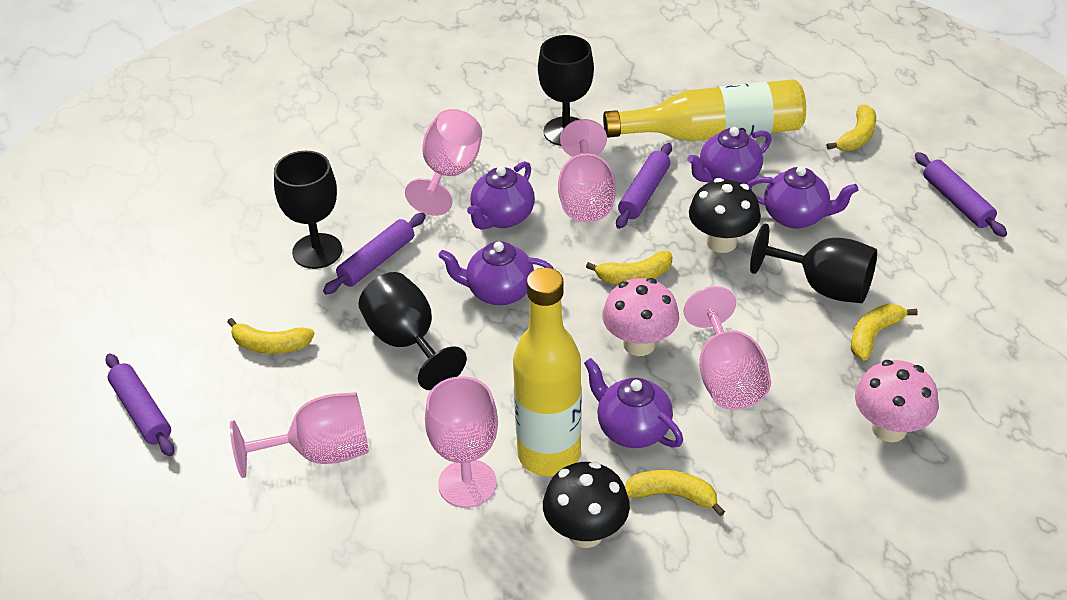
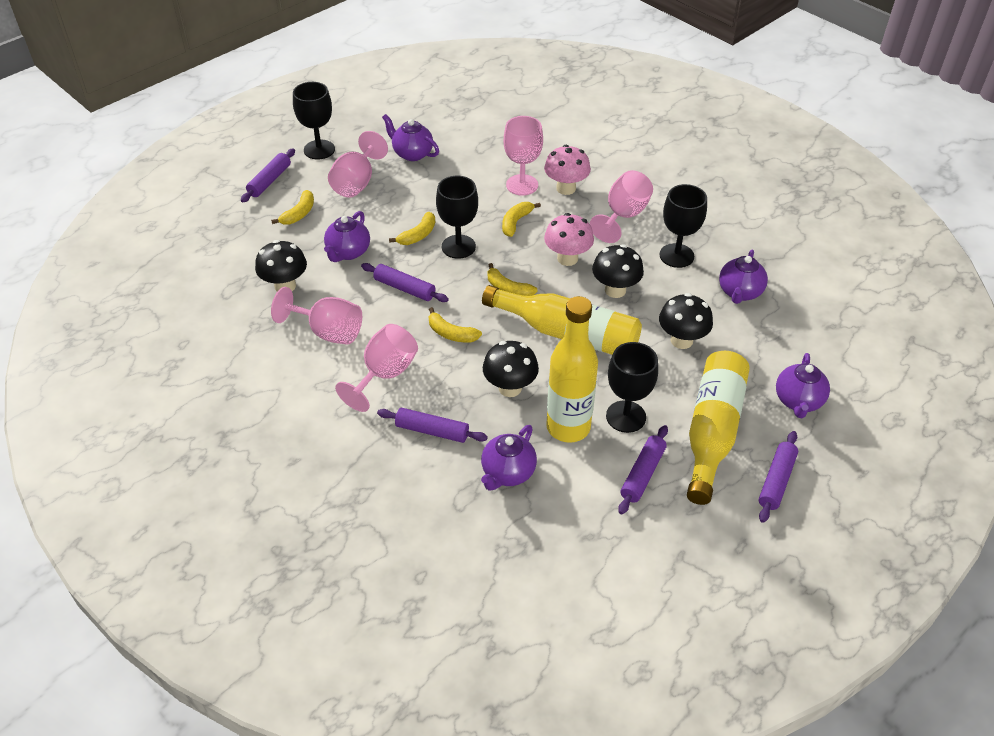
black mushroom: [543,462,630,548] [689,178,761,253] = 2 -> [255,240,307,292] [483,341,539,397] [592,244,644,298] [659,293,713,349] = 4
purple rolling pin: [105,354,174,456] [323,213,426,294] [616,143,672,229] [915,152,1007,237] = 4 -> [241,149,295,203] [361,263,449,302] [377,408,488,443] [618,425,668,515] [759,431,798,523] = 5
yellow bottle: [513,268,582,476] [603,79,806,141] = 2 -> [482,285,642,355] [546,296,598,443] [687,351,750,505] = 3

